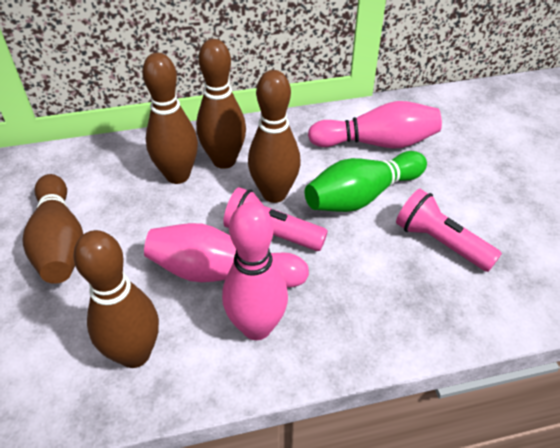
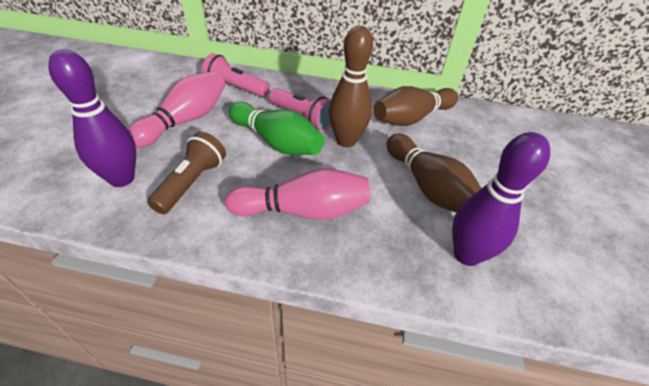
brown bowling pin: [22,174,83,284] [73,230,159,368] [142,53,198,184] [196,39,246,169] [248,70,301,203] = 5 -> [329,26,373,147] [373,86,458,126] [387,134,482,213] = 3
brown flashlight: none = 0 -> [147,132,226,214] = 1
pink bowling pin: [144,223,309,288] [222,202,288,340] [308,101,442,148] = 3 -> [128,71,225,147] [225,168,370,220] = 2
purple bowling pin: none = 0 -> [48,49,136,187] [452,132,550,266] = 2

